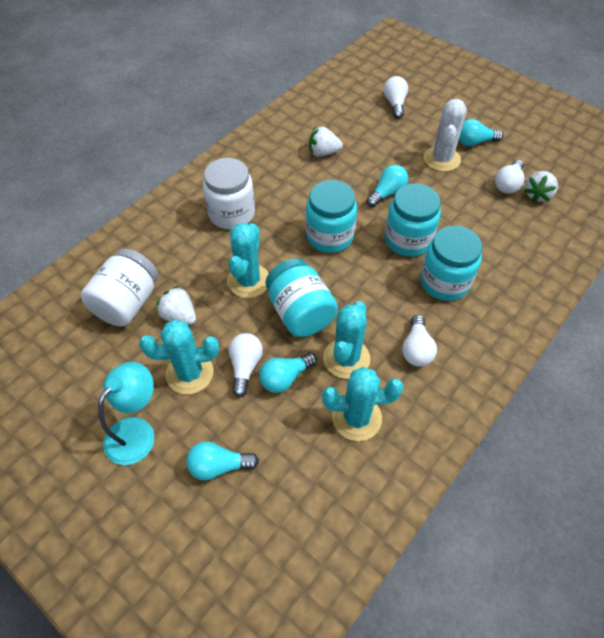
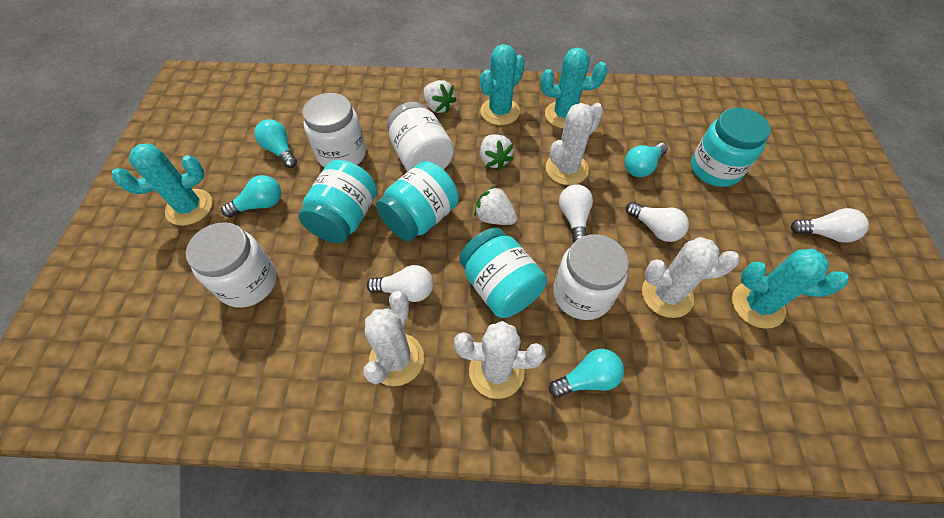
turquoise lamp: [98,362,154,465] = 1 -> none = 0
white cactus: [424,99,467,172] = 1 -> [363,291,424,386] [454,321,546,399] [546,103,603,185] [642,237,739,318] = 4
white jar: [81,248,158,326] [203,158,255,229] = 2 -> [186,222,277,308] [302,93,366,168] [387,102,454,172] [553,234,629,320] = 4

